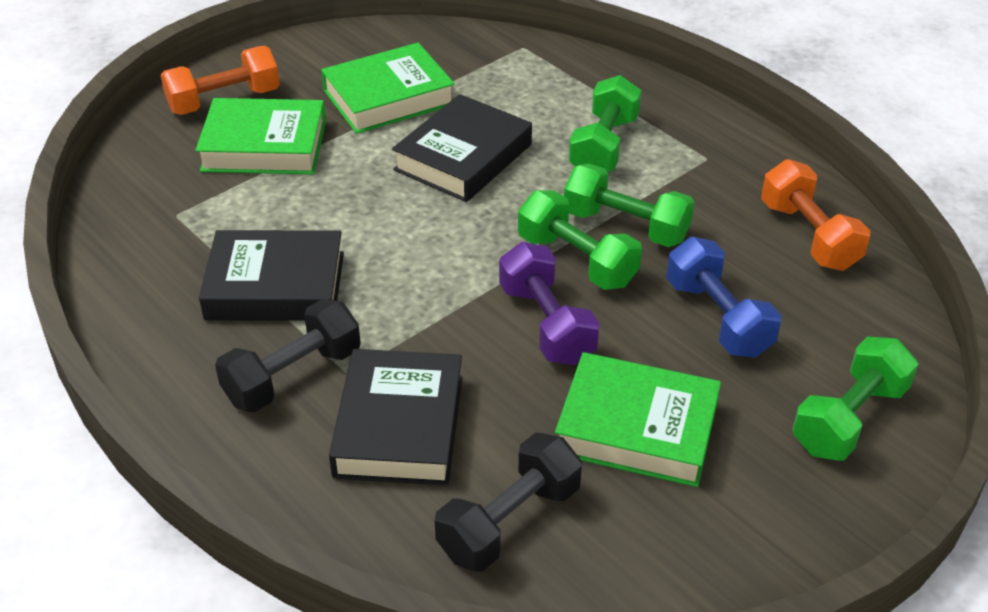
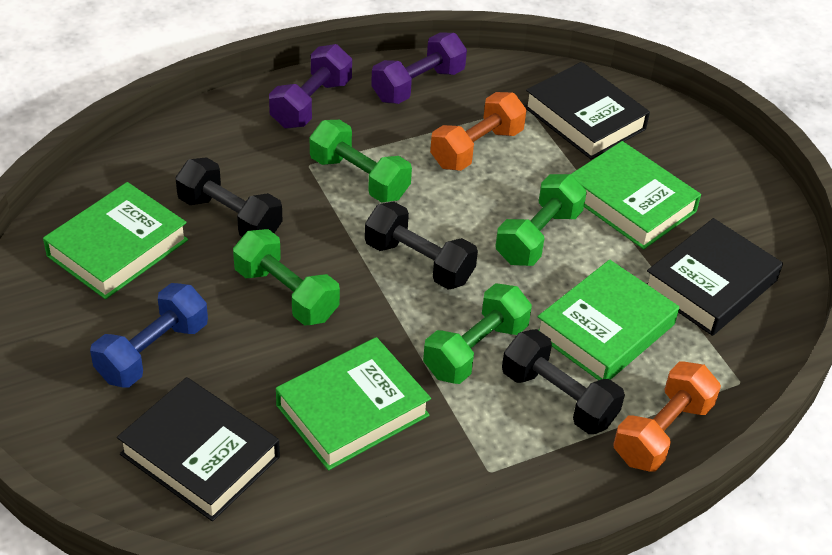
black dumbbell: [215,299,361,412] [435,433,582,572] = 2 -> [175,157,282,237] [365,201,478,289] [502,329,625,434] = 3
green book: [196,98,326,174] [321,43,455,134] [555,352,721,487] = 3 -> [43,182,188,299] [276,337,431,470] [538,260,679,380] [571,141,701,249] = 4
purple dumbbell: [499,242,600,365] = 1 -> [269,44,352,128] [371,33,467,104] = 2

